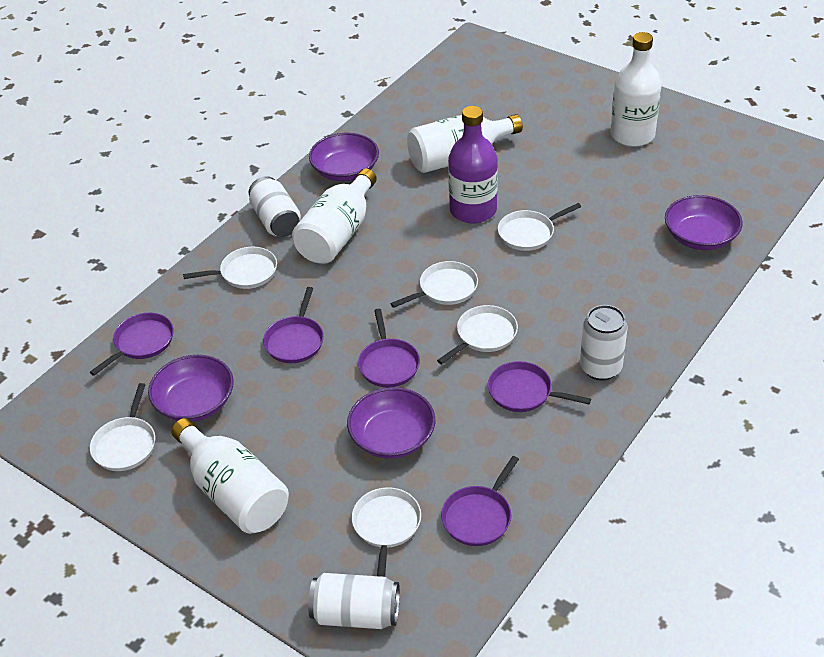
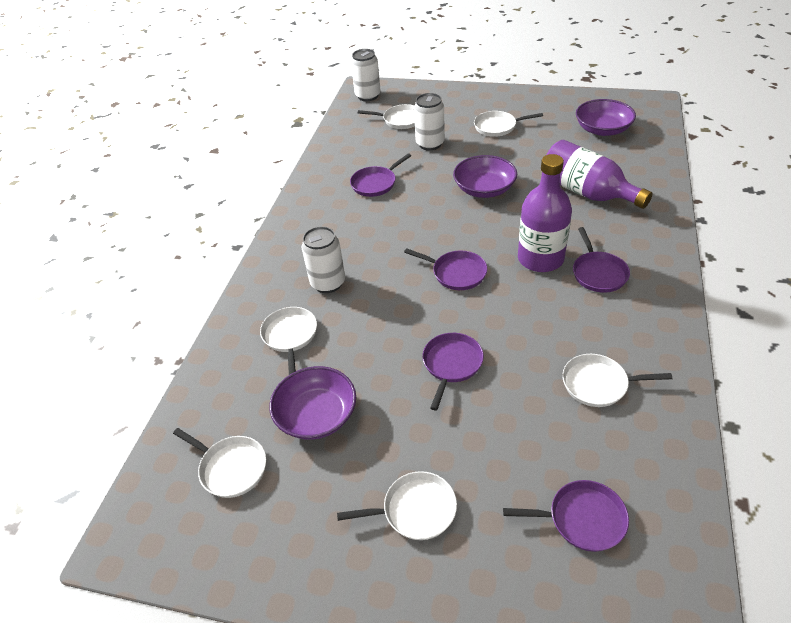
purple bottle: [448,106,498,223] = 1 -> [518,154,572,272] [546,140,652,209] = 2
purple bowl: [148,355,234,422] [309,133,379,181] [347,387,435,459] [665,195,743,250] = 4 -> [269,366,356,440] [453,155,517,198] [576,99,636,136] = 3
white bottle: [172,418,289,534] [292,168,377,264] [407,114,523,173] [610,32,662,147] = 4 -> none = 0

